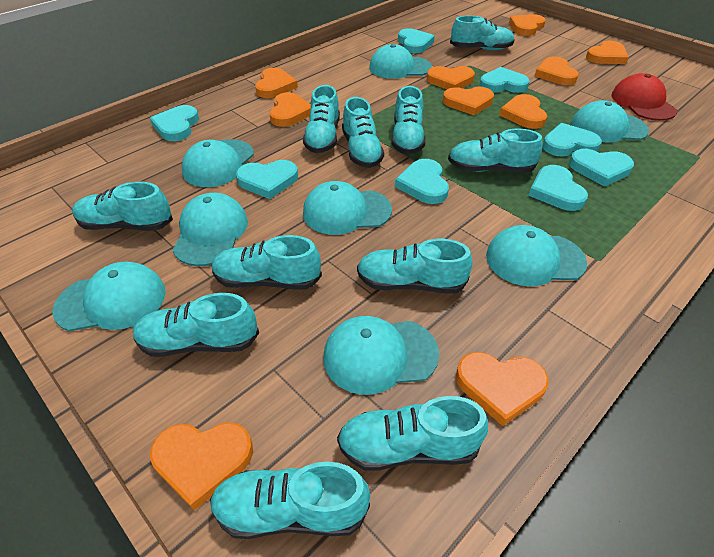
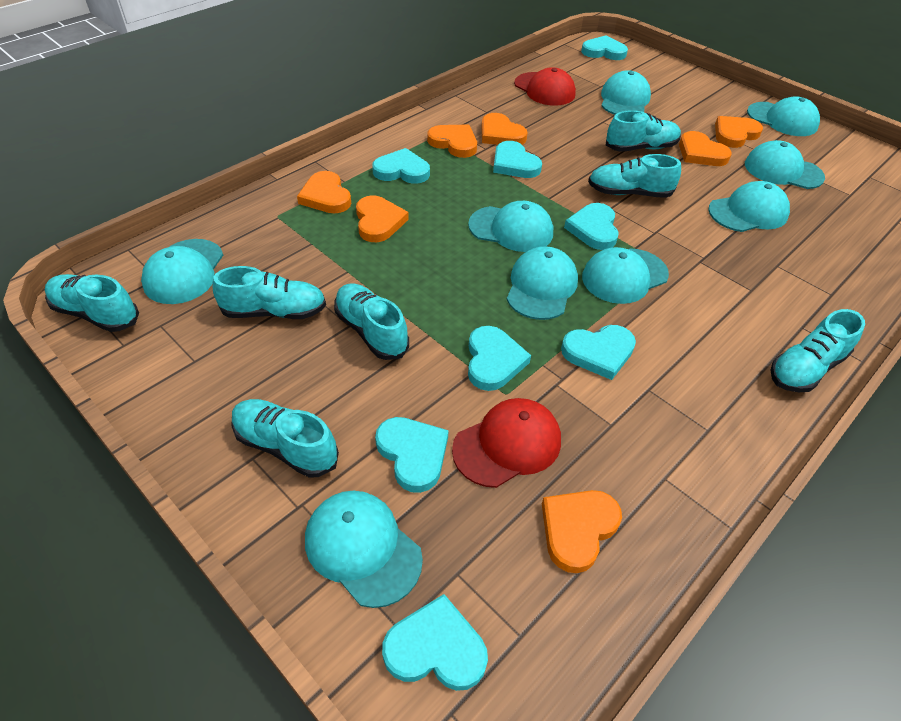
orange heart: [150,422,253,510] [255,68,298,98] [269,92,311,127] [427,66,475,89] [443,87,494,115] [456,352,549,426] [499,94,547,129] [509,14,546,36] [535,56,579,85] [586,41,629,64] = 10 -> [297,171,351,214] [356,195,409,242] [427,125,477,158] [481,113,528,145] [542,490,622,573] [679,131,732,166] [715,116,763,148] = 7
red cap: [611,73,677,121] = 1 -> [452,398,561,488] [514,67,576,105] = 2
turquoise cap: [52,262,166,332] [173,193,248,266] [182,139,254,187] [303,181,392,235] [323,316,439,395] [369,44,432,79] [486,225,587,286] [571,100,649,143] = 8 -> [141,239,223,304] [305,491,423,608] [468,201,553,252] [507,246,578,320] [582,247,669,304] [601,70,651,115] [708,181,790,232] [745,140,825,189] [747,96,820,136] = 9
turquoise shoe: [72,182,173,231] [133,293,259,357] [210,462,370,539] [211,235,322,289] [303,85,340,153] [337,396,488,471] [342,97,384,168] [357,239,473,294] [392,86,425,154] [448,129,543,172] [450,16,515,50] = 11 -> [45,274,139,332] [212,266,326,319] [231,399,339,478] [334,283,409,360] [588,154,681,198] [606,110,681,152] [771,309,865,392] = 7

